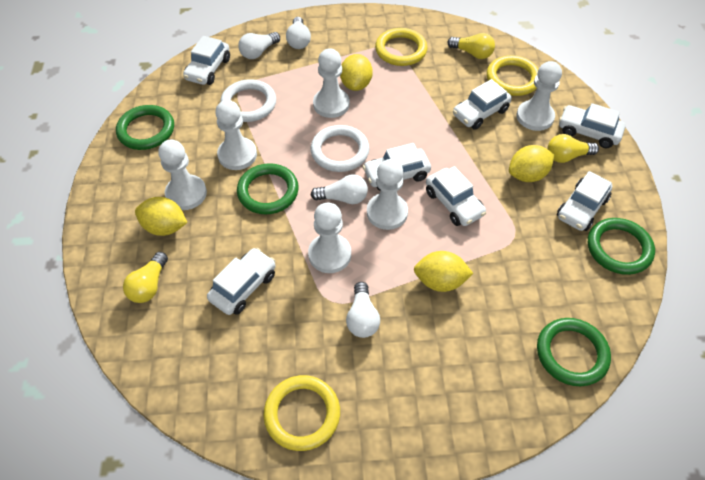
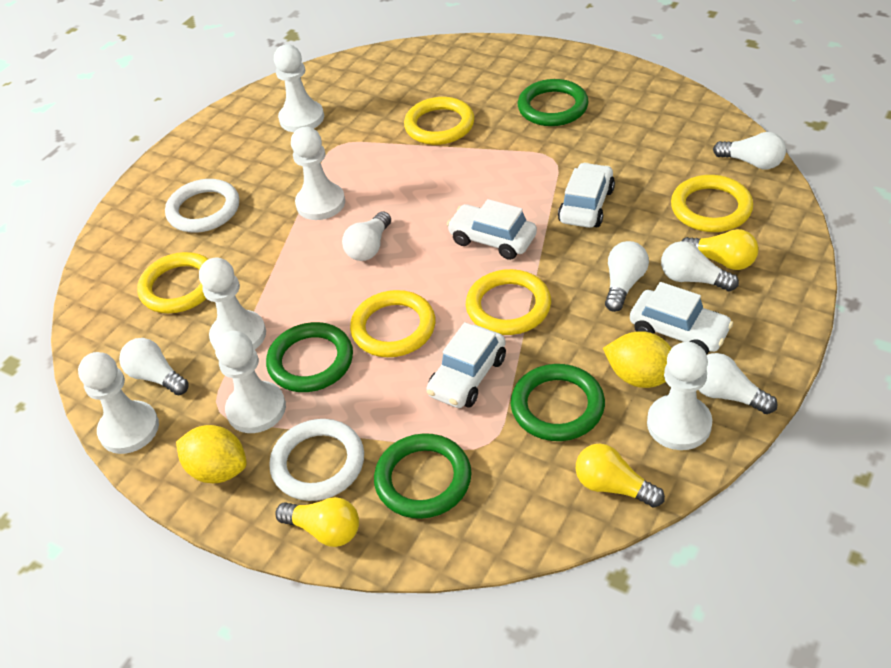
white car: [183,36,230,85] [207,248,276,315] [363,143,431,191] [426,166,486,226] [453,79,512,130] [557,171,612,231] [559,103,626,148] = 7 -> [427,322,506,408] [447,199,537,260] [558,162,615,228] [630,282,733,355] = 4
white light bulb: [238,32,280,59] [286,17,311,49] [311,174,368,204] [346,282,380,338] = 4 -> [119,338,189,395] [342,211,391,261] [605,241,649,312] [661,241,739,291] [699,353,777,414] [713,132,786,169] = 6
yellow lemon: [135,197,188,236] [340,54,373,91] [414,251,473,292] [509,145,554,182] = 4 -> [176,425,247,483] [603,331,672,388] = 2
yellow ring: [263,375,340,451] [375,28,427,66] [487,55,539,96] = 3 -> [137,252,208,313] [350,290,435,357] [404,97,474,145] [466,269,551,335] [671,175,753,232] = 5

